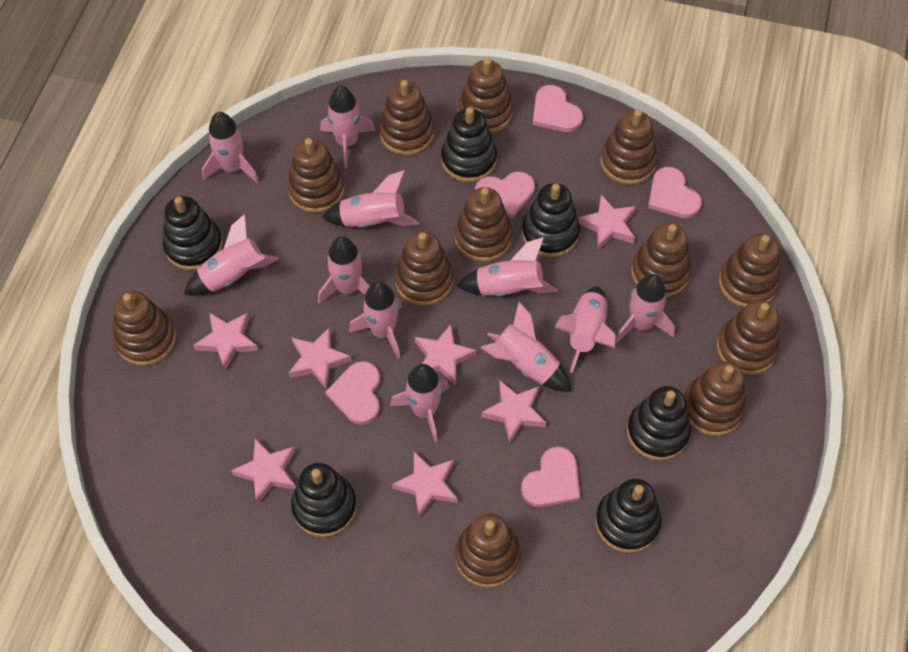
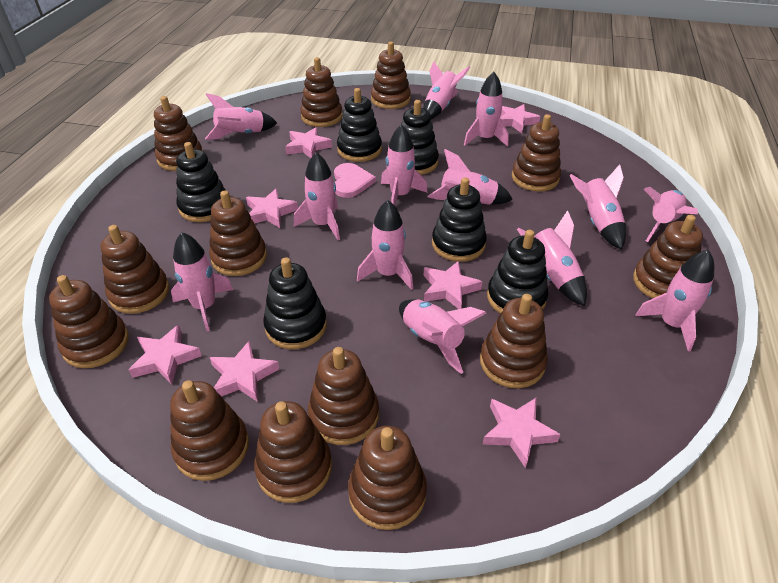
brown stacking toy: [113,291,176,366] [287,138,345,213] [379,80,434,155] [395,231,454,306] [455,187,513,262] [455,513,521,588] [458,58,513,133] [600,109,658,185] [631,223,692,297] [684,361,746,436] [717,300,780,375] [719,234,780,307] = 12 -> [49,275,129,368] [100,225,169,314] [154,96,202,171] [170,380,249,481] [209,190,267,276] [254,401,332,503] [300,57,342,127] [308,347,379,445] [348,426,427,530] [371,42,411,109] [480,294,548,388] [512,114,561,192] [633,215,703,298] = 13
pink heart: [325,361,380,425] [475,172,535,219] [521,446,580,507] [533,85,583,132] [648,167,702,218] = 5 -> [334,163,376,198] = 1
pink rocket: [184,214,279,296] [202,112,259,183] [318,236,370,304] [320,86,376,169] [322,170,419,228] [349,282,402,359] [390,364,449,442] [456,237,558,297] [481,301,572,392] [555,286,616,373] [615,274,675,343] = 11 -> [171,232,233,331] [205,93,277,140] [294,152,340,240] [357,200,413,290] [381,124,427,205] [399,300,486,374] [423,61,470,119] [427,149,513,205] [464,72,509,147] [517,210,587,306] [569,164,626,250] [635,250,714,351] [644,187,698,242] = 13

